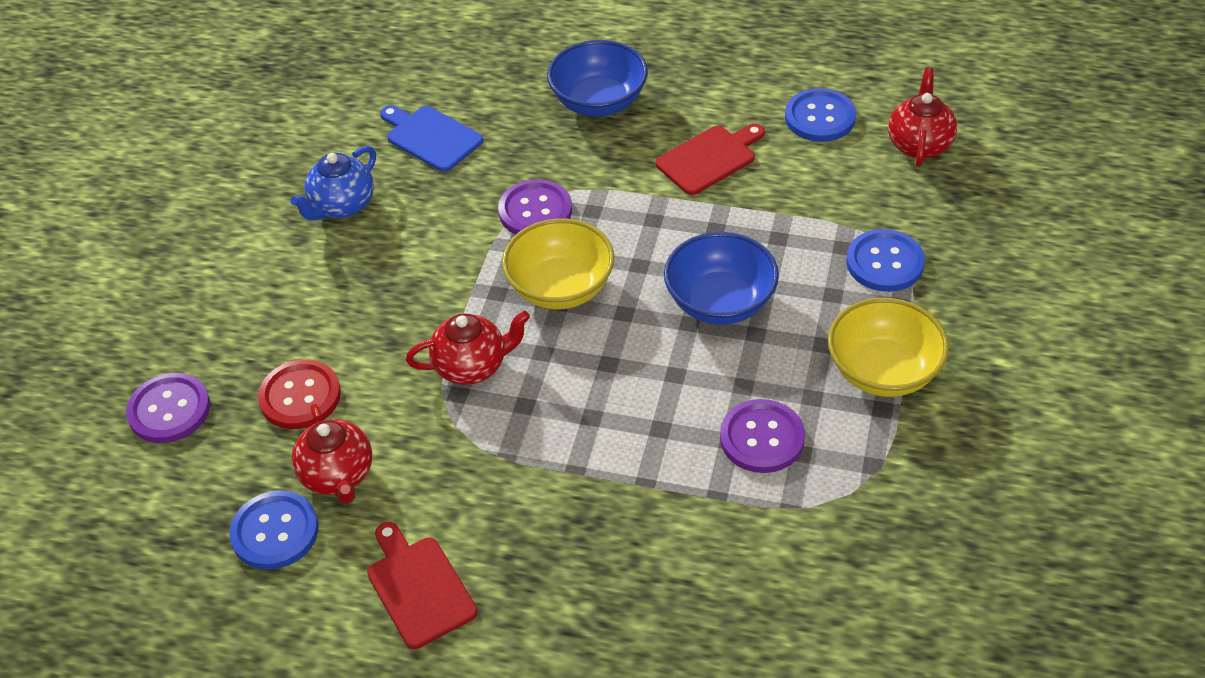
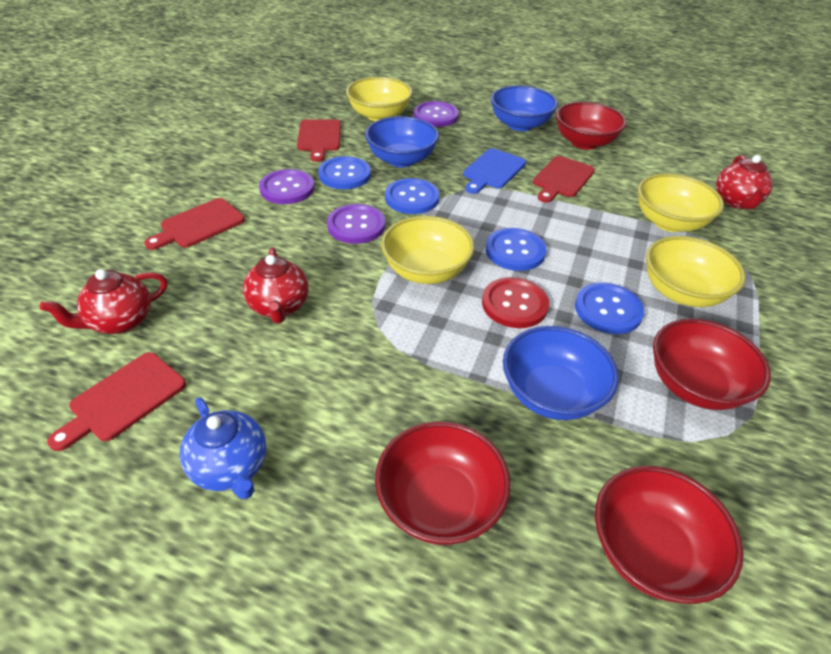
blue bowl: [547,40,648,116] [664,232,779,325] = 2 -> [365,116,439,167] [491,85,558,131] [503,326,619,420] = 3
blue button: [229,490,318,570] [785,88,856,142] [846,229,925,292] = 3 -> [318,156,371,189] [385,178,440,214] [486,228,547,271] [575,282,644,334] = 4
red bowl: none = 0 -> [375,421,511,545] [556,102,627,150] [595,465,744,604] [653,319,771,410] = 4
red cutting board: [367,522,478,649] [655,124,765,195] = 2 -> [47,352,186,451] [144,198,245,250] [297,119,341,162] [533,156,595,203] = 4
yellow bowl: [502,218,615,310] [828,298,949,397] = 2 -> [346,77,412,121] [381,216,474,284] [637,173,724,232] [646,236,746,307] = 4

